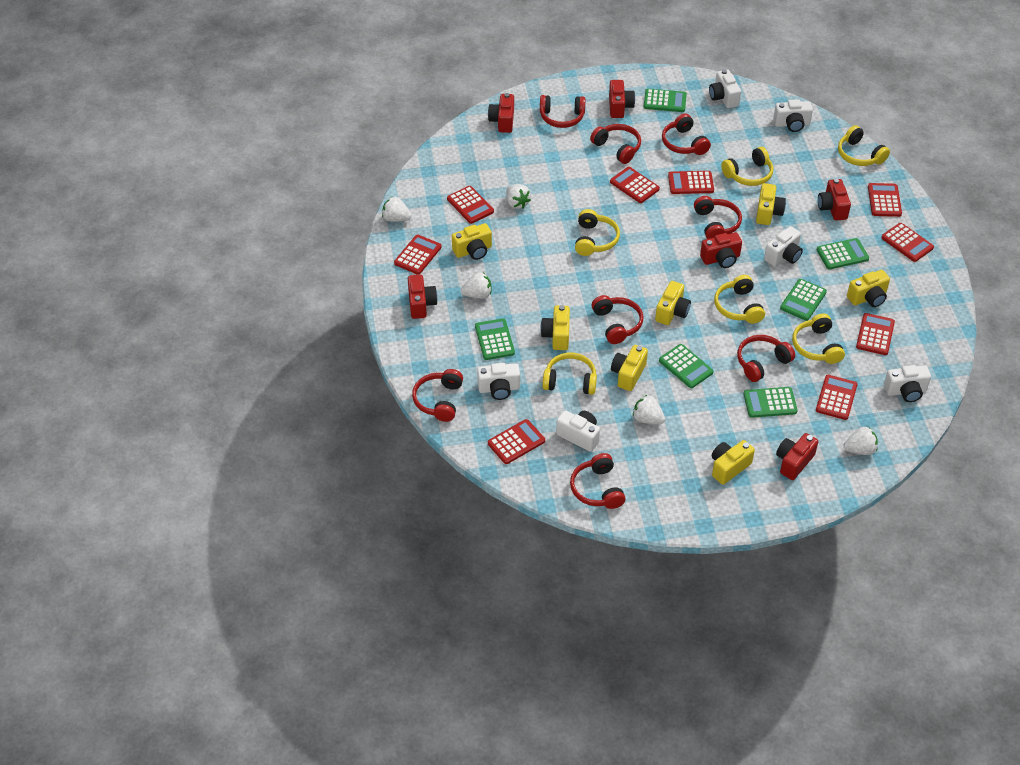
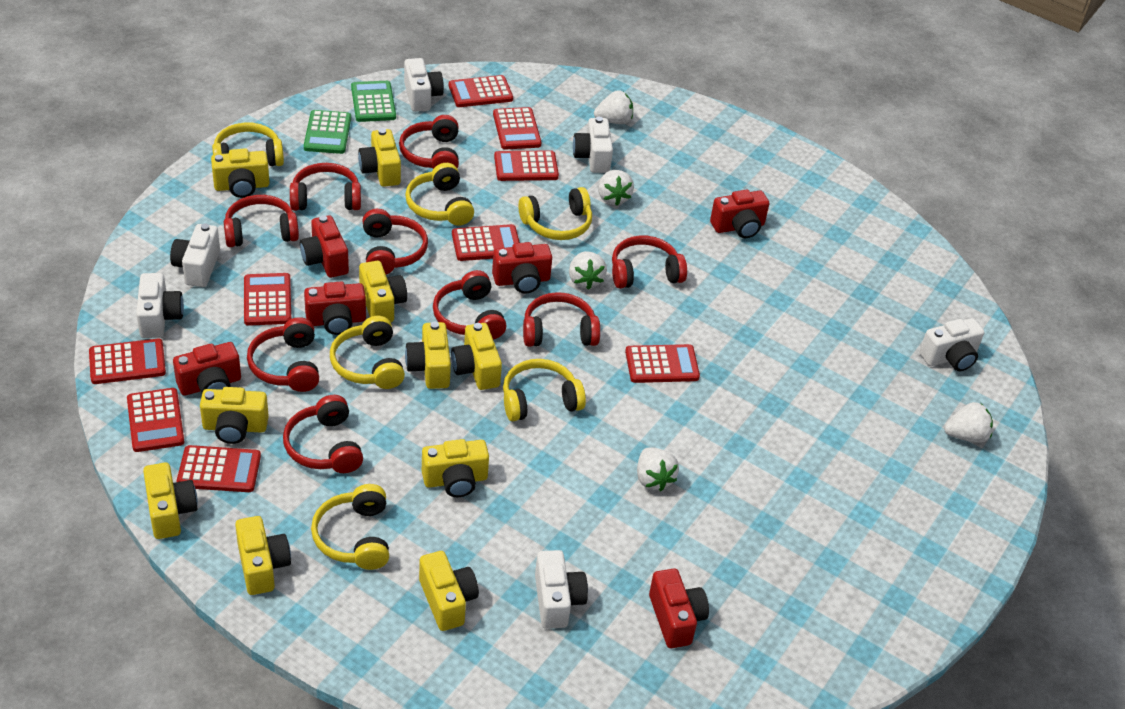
green calculator: [475,318,515,360] [644,89,687,112] [659,344,713,388] [744,387,798,418] [780,279,827,321] [817,238,869,270] = 6 -> [304,110,351,154] [351,81,396,122] = 2
red headphones: [412,369,463,422] [540,95,585,128] [570,453,626,509] [590,124,641,164] [592,295,643,344] [662,114,711,155] [694,196,742,239] [737,335,795,382] = 8 -> [224,195,299,247] [247,317,319,392] [283,395,363,473] [290,163,361,211] [363,209,428,275] [399,115,459,169] [433,270,507,339] [523,292,600,347] [612,236,687,289] = 9
yellow camera: [452,223,492,260] [540,305,570,350] [611,345,648,391] [655,281,691,325] [712,440,755,485] [756,183,786,225] [847,270,890,307] = 7 -> [143,463,198,539] [200,387,269,444] [211,149,269,198] [235,516,291,595] [358,128,401,187] [359,261,407,322] [405,322,451,389] [419,551,479,631] [422,439,489,497] [451,323,502,390] = 10

